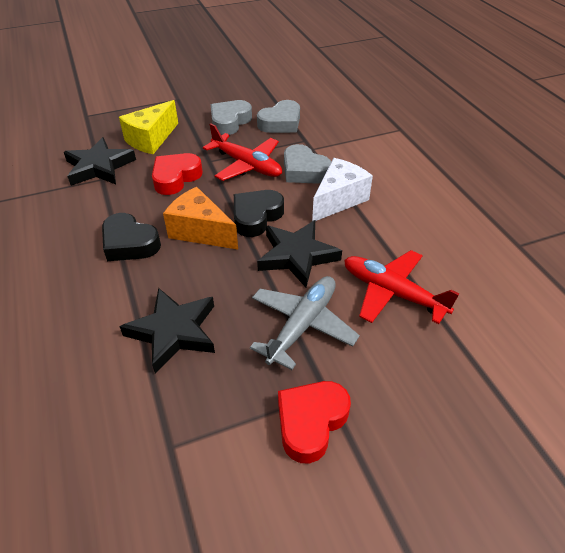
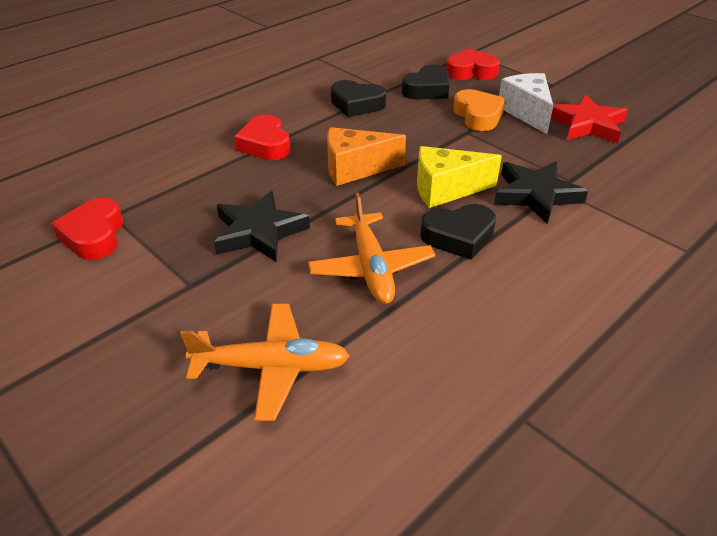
black heart: [102,213,161,261] [234,190,284,237] = 2 -> [331,80,386,117] [402,64,449,99] [420,204,496,260] = 3
black star: [64,137,136,186] [119,288,215,373] [257,220,342,287] = 3 -> [214,191,310,262] [494,162,588,224] = 2
grey heart: [211,100,252,135] [257,100,300,133] [284,144,331,184] = 3 -> none = 0
grey plane: [250,276,360,370] = 1 -> none = 0
orange heart: none = 0 -> [453,89,506,131] = 1
orange plane: none = 0 -> [180,304,350,421] [308,192,435,304] = 2
red heart: [152,153,203,195] [278,381,351,464] = 2 -> [51,198,123,260] [234,115,290,160] [446,49,500,80] = 3
red plane: [203,124,282,181] [344,250,460,324] = 2 -> none = 0
red star: none = 0 -> [551,94,628,143] = 1

